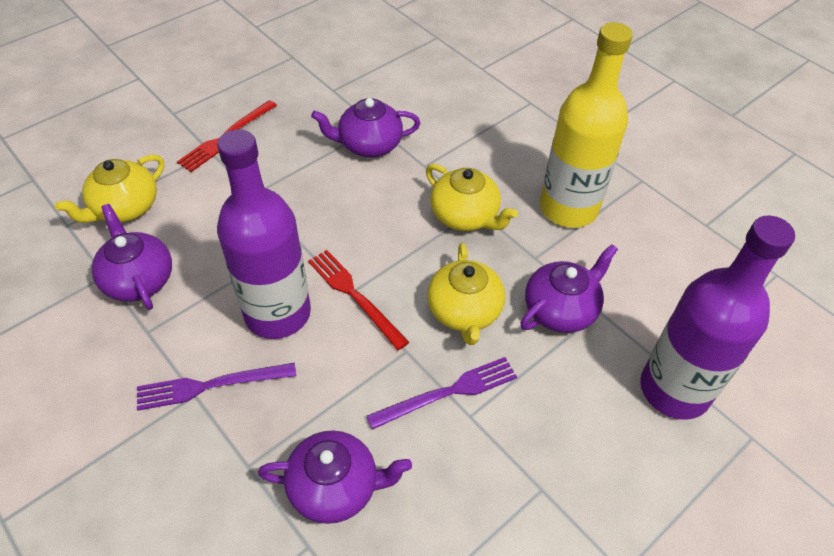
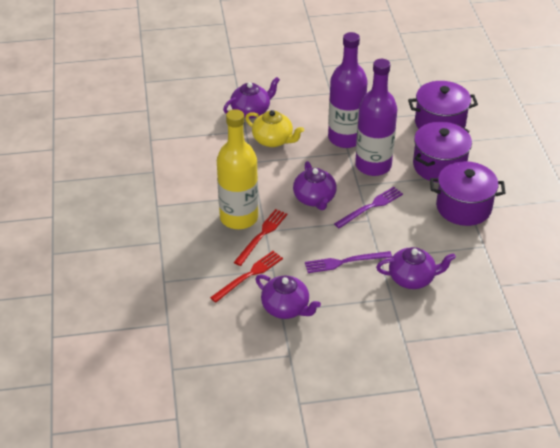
purple pot: none = 0 -> [408,81,478,129] [413,122,472,183] [430,161,505,226] = 3
yellow teapot: [55,154,164,223] [426,164,518,231] [427,243,505,345] = 3 -> [245,110,304,147] = 1

